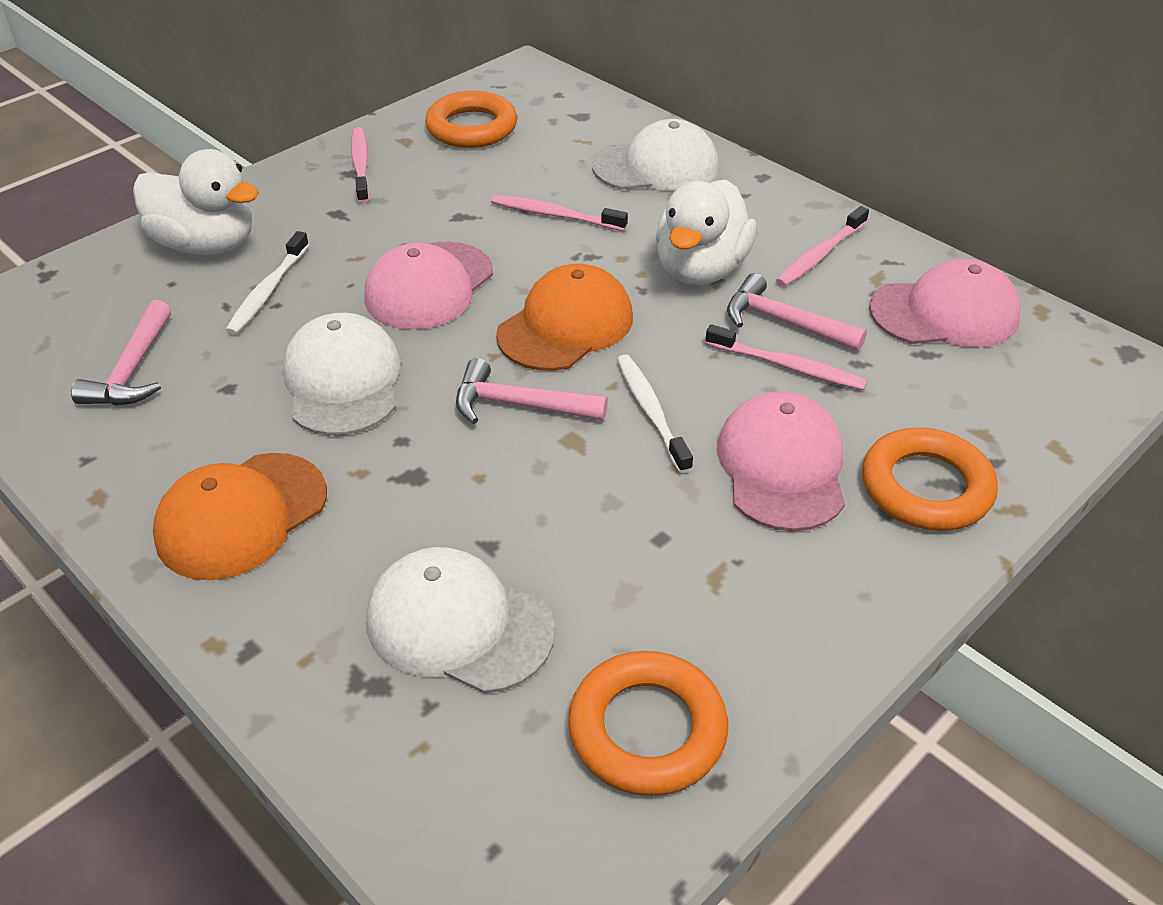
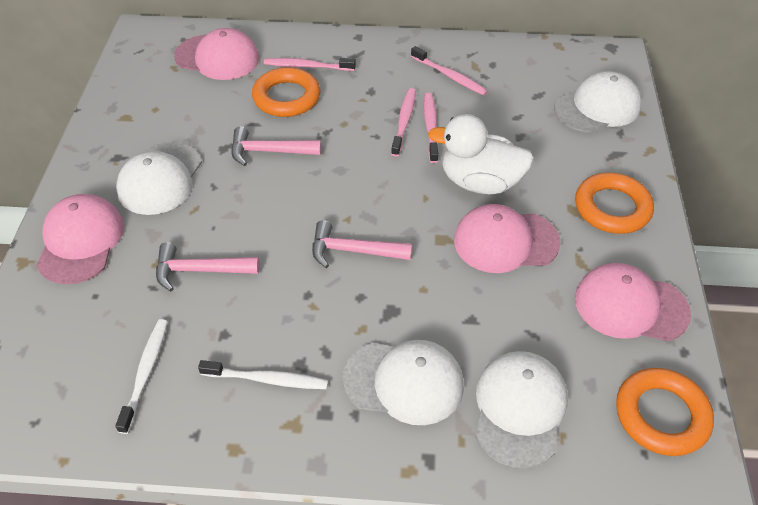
orange cap: [153,453,327,580] [496,264,633,371] = 2 -> none = 0
pink cap: [364,242,493,330] [717,391,845,531] [869,259,1021,347] = 3 -> [36,194,124,284] [174,28,259,80] [454,204,561,273] [575,263,691,341] = 4
white cap: [283,313,401,436] [366,547,555,694] [592,119,719,191] = 3 -> [116,142,202,215] [343,340,464,425] [475,351,568,468] [554,71,642,133] = 4
white duck: [133,149,259,255] [655,179,756,285] = 2 -> [428,114,534,194] = 1

